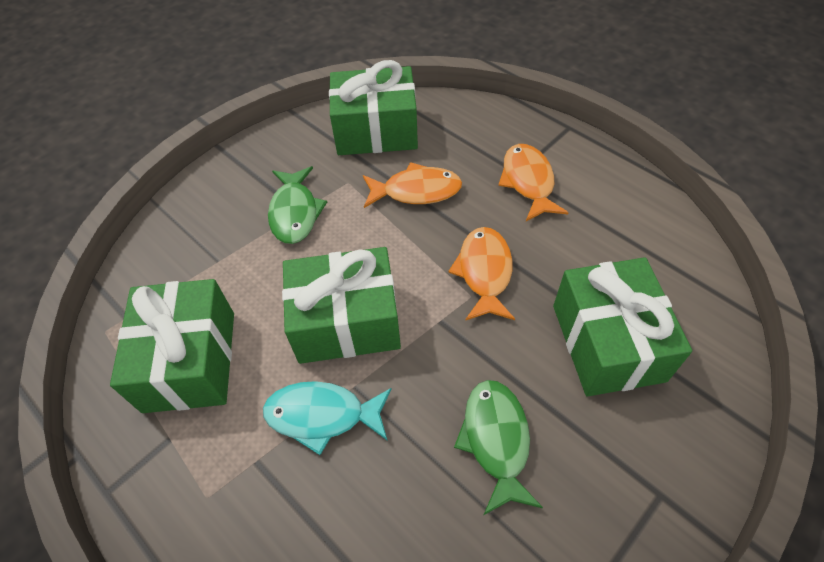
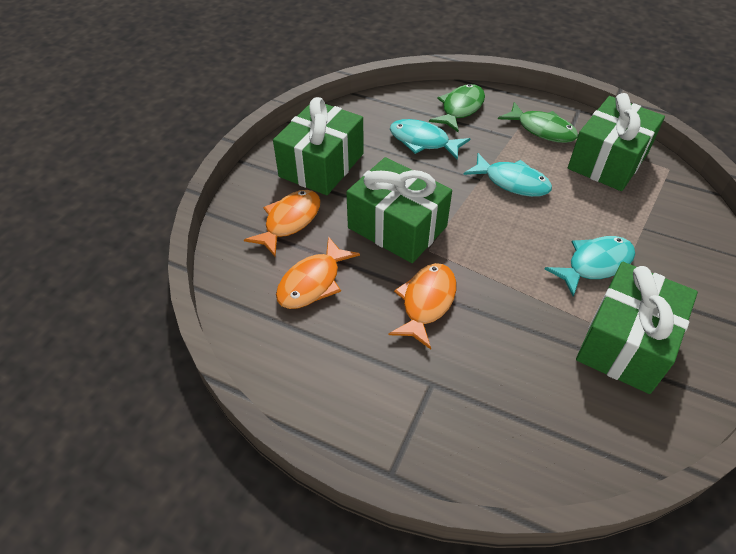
turquoise fish: [263,381,392,455] = 1 -> [390,119,470,160] [463,153,552,197] [545,236,635,297] = 3

